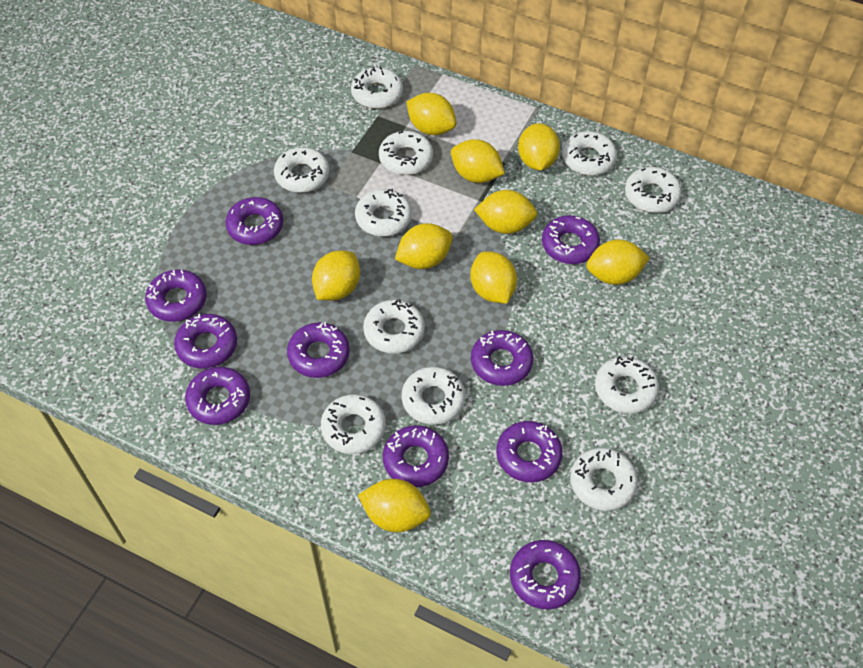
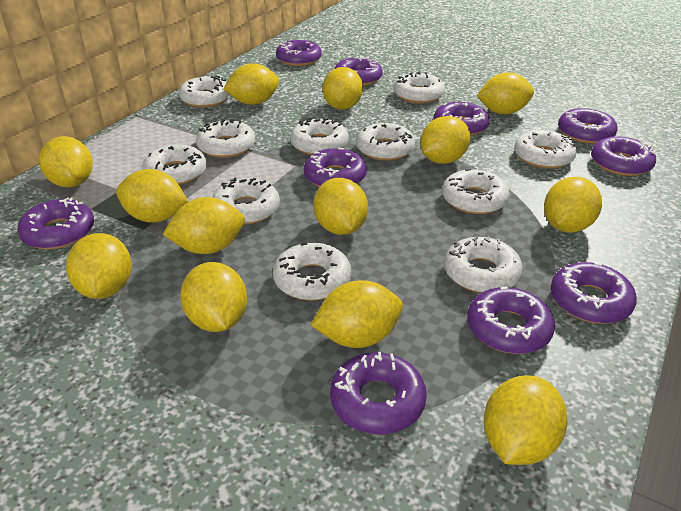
yellow lemon: [312,251,360,301] [358,479,431,532] [395,223,453,269] [406,93,456,135] [451,139,505,183] [470,251,517,304] [474,190,537,234] [518,123,560,171] [586,239,650,285] = 9 -> [39,136,93,188] [66,233,132,299] [116,169,188,223] [163,197,245,254] [180,262,247,332] [223,63,279,105] [311,280,403,348] [313,178,368,235] [323,67,363,110] [420,116,470,164] [477,72,534,114] [484,375,568,465] [544,177,602,233] = 13

